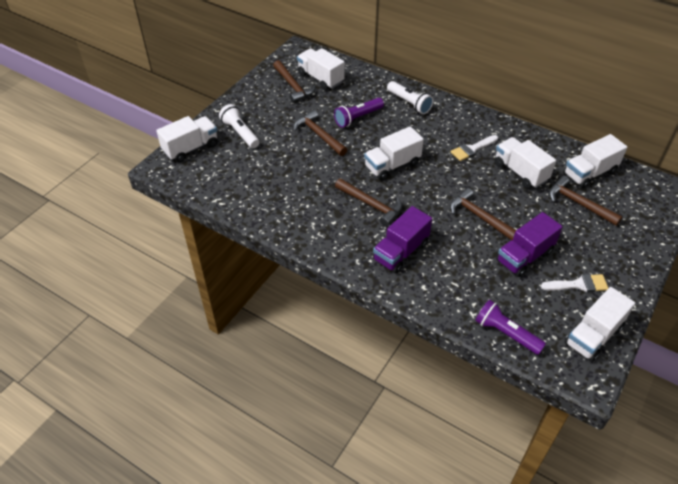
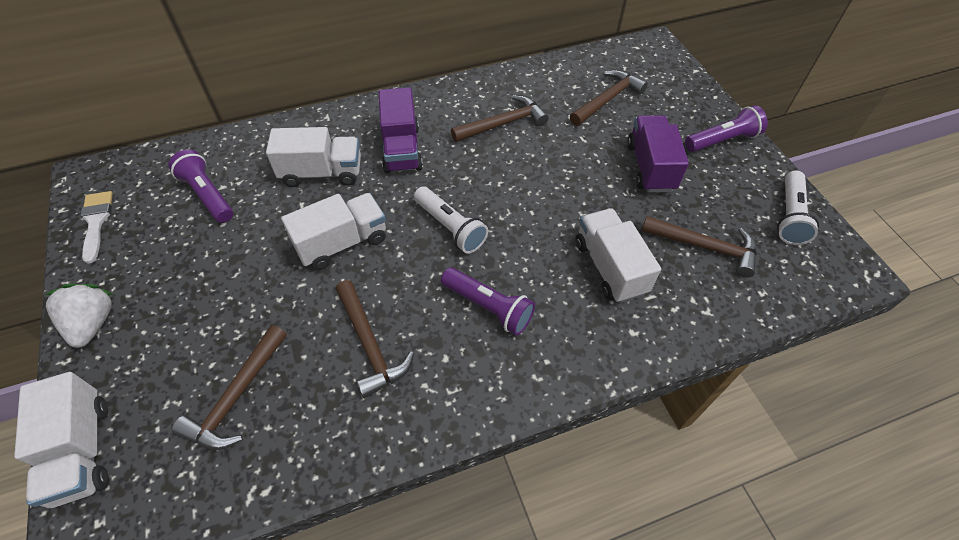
purple flashlight: [334,98,384,128] [475,299,546,355] = 2 -> [168,149,233,223] [441,267,535,335] [685,105,768,152] = 3
white brush: [451,135,498,161] [541,274,608,292] = 2 -> [81,191,113,264] = 1
white strawberry: none = 0 -> [45,284,113,348] = 1
white truck: [156,116,218,162] [297,48,345,90] [364,126,424,180] [495,137,556,189] [564,134,627,189] [565,287,635,362] = 6 -> [14,372,109,508] [266,127,361,187] [281,193,386,270] [576,208,661,303] = 4

